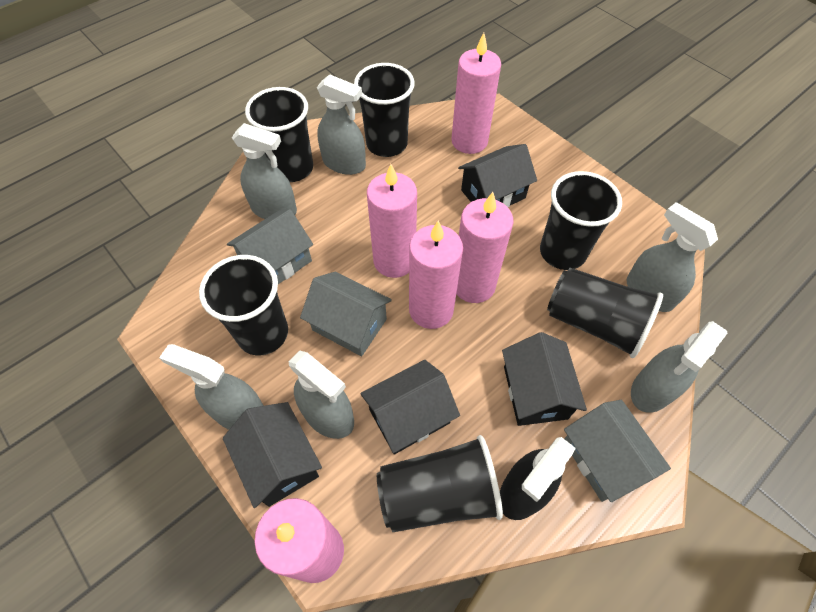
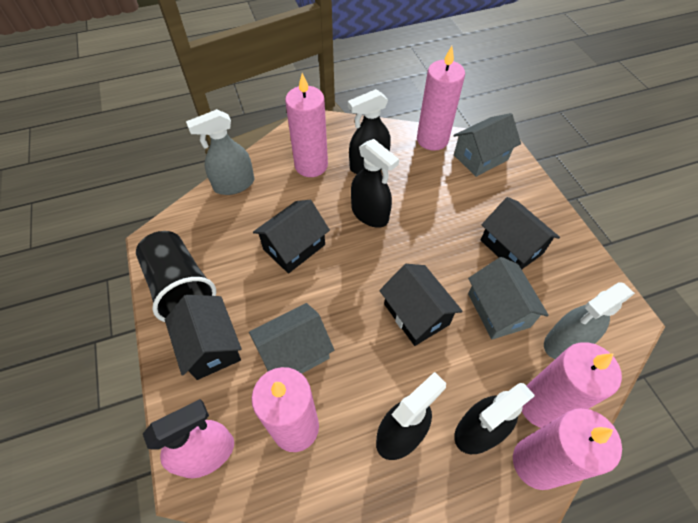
black cup: [199,255,288,355] [245,87,313,182] [354,63,415,157] [377,435,503,532] [540,171,622,270] [547,268,663,358] = 6 -> [136,231,216,322] = 1
black spray bottle: [500,437,576,520] = 1 -> [348,89,391,174] [351,139,399,228] [376,372,446,460] [454,383,535,454] = 4
grey spray bottle: [159,344,264,430] [232,123,297,219] [289,350,354,439] [317,74,366,175] [626,202,718,312] [631,321,727,413] = 6 -> [186,109,255,195] [544,282,635,359] = 2
pink spray bottle: none = 0 -> [143,399,234,478] = 1

